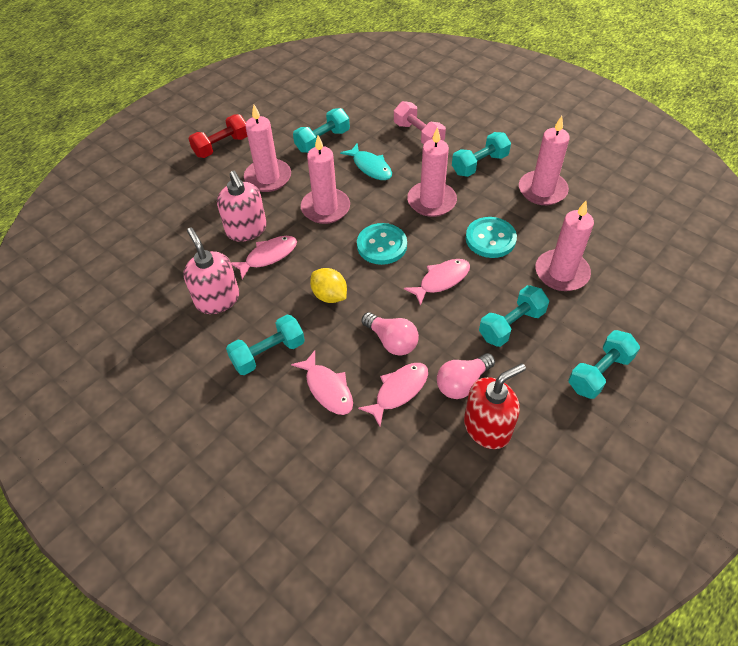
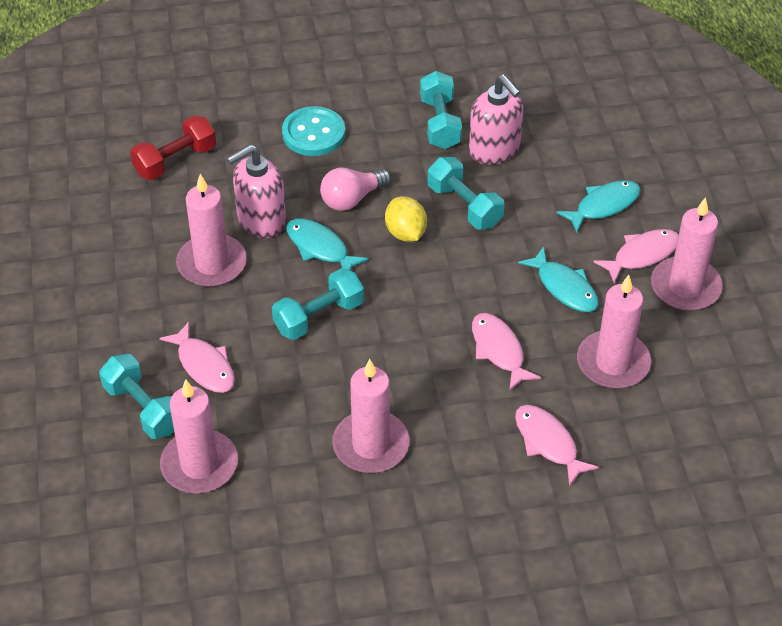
pink dumbbell: [394,101,446,145] = 1 -> none = 0
pink light bulb: [361,312,419,356] [437,353,495,399] = 2 -> [320,168,391,211] = 1
red soap dispenser: [464,363,526,449] = 1 -> none = 0
turquoise button: [357,223,407,265] [466,217,517,258] = 2 -> [282,106,345,156] = 1
turquoise dumbbell: [226,315,305,375] [293,108,350,153] [452,132,511,177] [479,285,549,347] [568,330,640,399] = 5 -> [99,354,174,439] [272,268,364,340] [420,71,462,149] [428,157,504,229] = 4
turquoise fish: [340,143,392,180] = 1 -> [286,218,369,270] [518,246,599,312] [556,180,640,233] = 3

